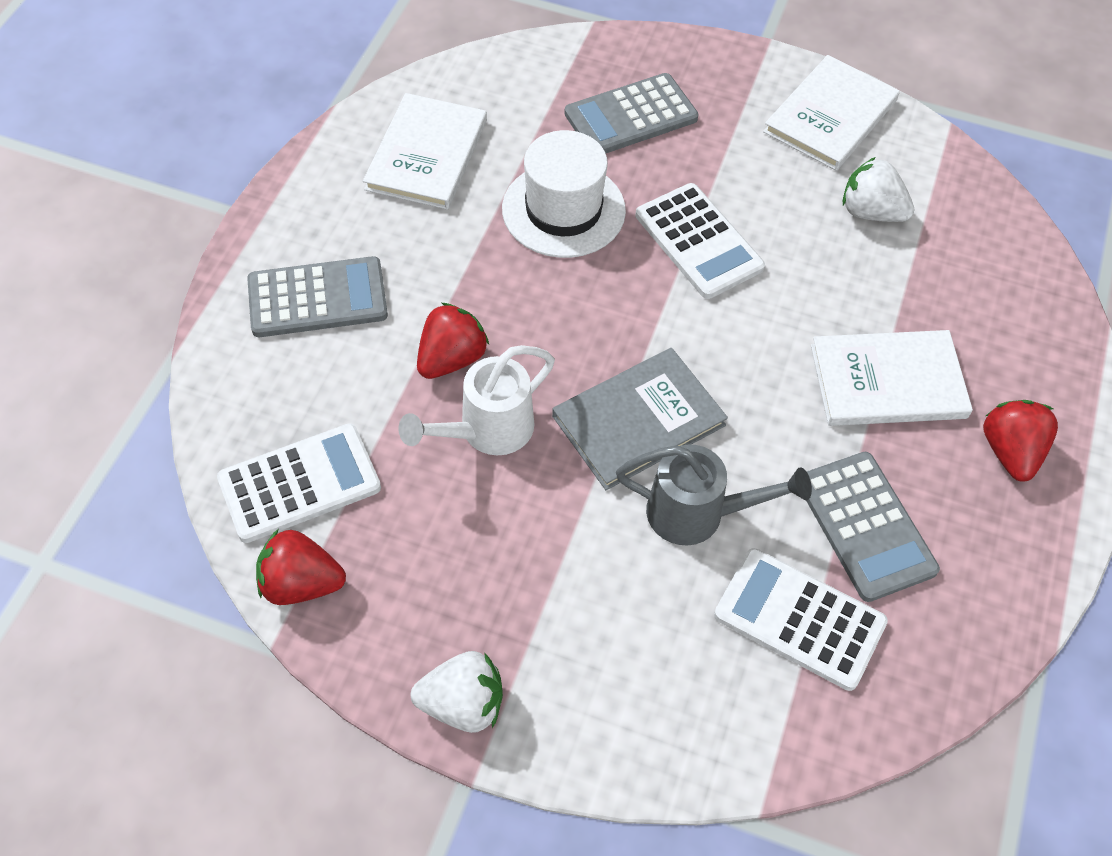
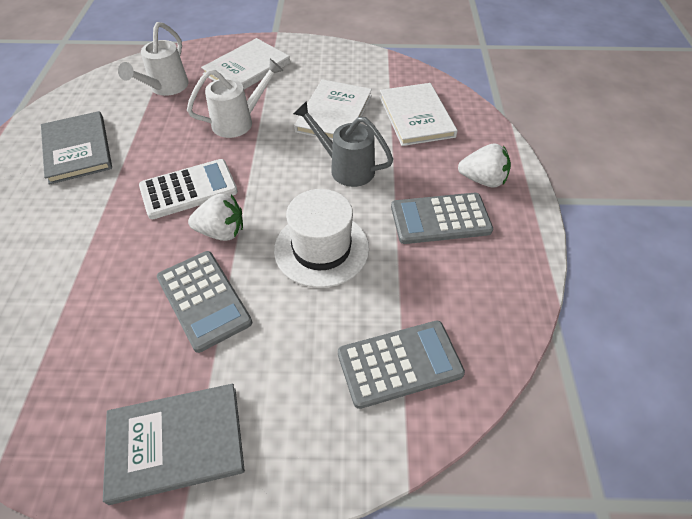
grey book: [552,348,728,490] = 1 -> [41,111,112,185] [103,384,245,505] = 2
red strawberry: [256,530,346,605] [417,303,489,379] [983,400,1058,482] = 3 -> none = 0
white calculator: [217,423,381,543] [635,183,765,299] [714,548,888,691] = 3 -> [139,159,238,219] = 1
white watering can: [398,345,555,455] = 1 -> [118,22,189,96] [187,59,283,138] = 2

